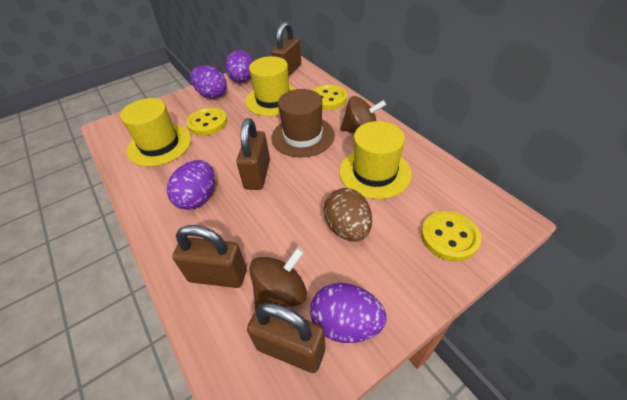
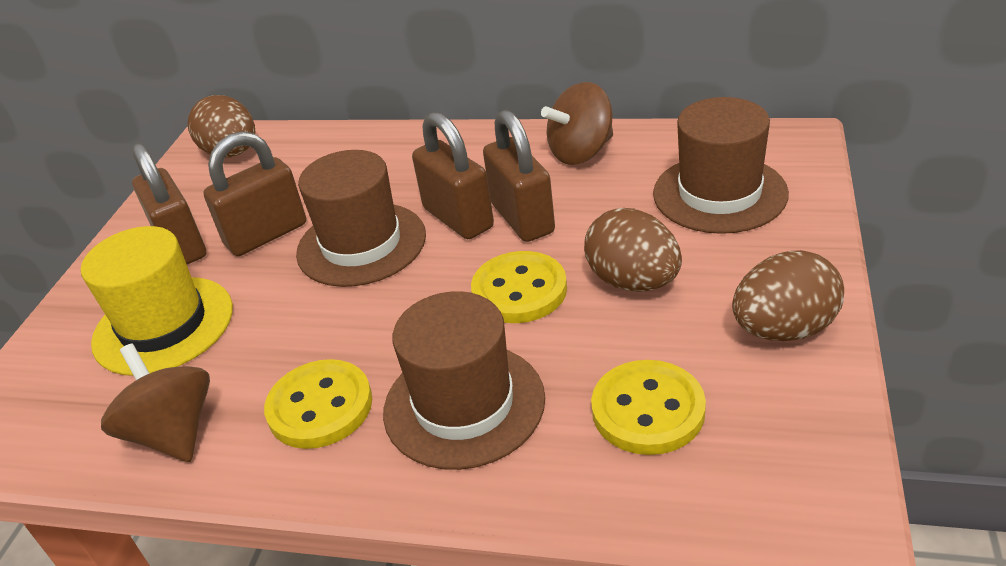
brown egg: [323,188,372,242] = 1 -> [188,95,255,158] [584,208,682,291] [732,250,844,341] = 3
brown hat: [271,89,335,158] = 1 -> [296,150,426,287] [383,291,545,470] [653,97,789,234] = 3
purple egg: [167,160,215,210] [190,65,227,99] [225,50,253,83] [310,283,387,343] = 4 -> none = 0
yellow hat: [120,98,191,167] [245,56,296,116] [339,121,412,199] = 3 -> [81,226,233,376] = 1

